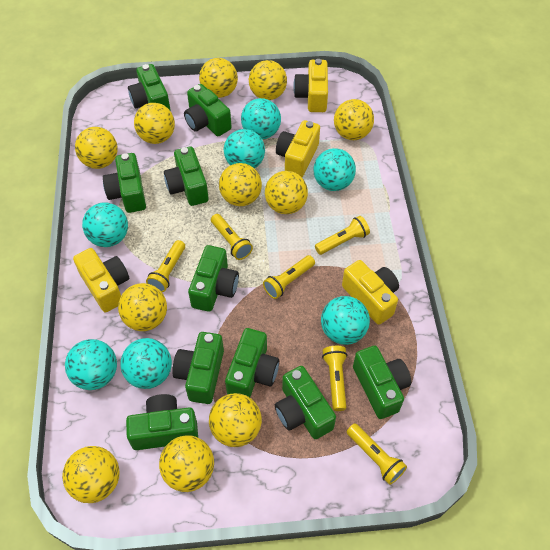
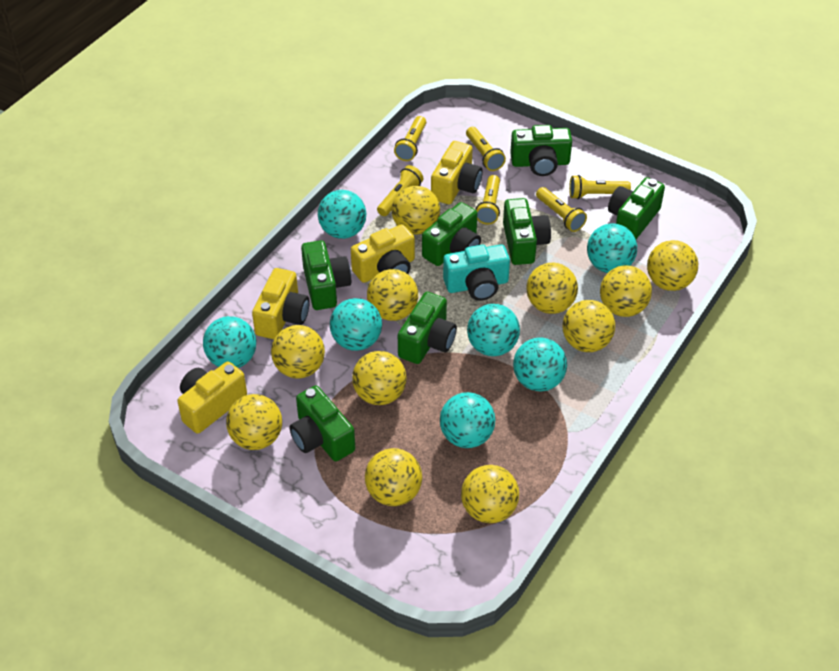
green camera: [103,153,146,213] [126,394,198,450] [128,64,171,111] [164,146,209,206] [172,332,224,404] [184,84,232,136] [188,245,239,312] [225,328,279,397] [275,366,336,439] [353,346,411,419] = 10 -> [290,385,355,461] [301,240,351,310] [398,292,457,364] [422,202,481,266] [503,198,551,265] [510,125,572,176] [608,177,665,239] = 7
turquoise camera: none = 0 -> [443,244,510,301] = 1

